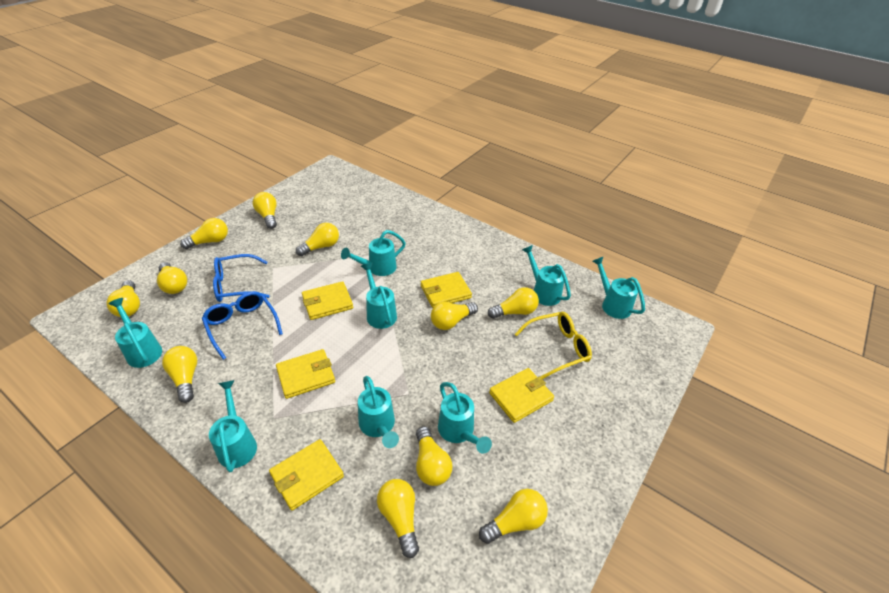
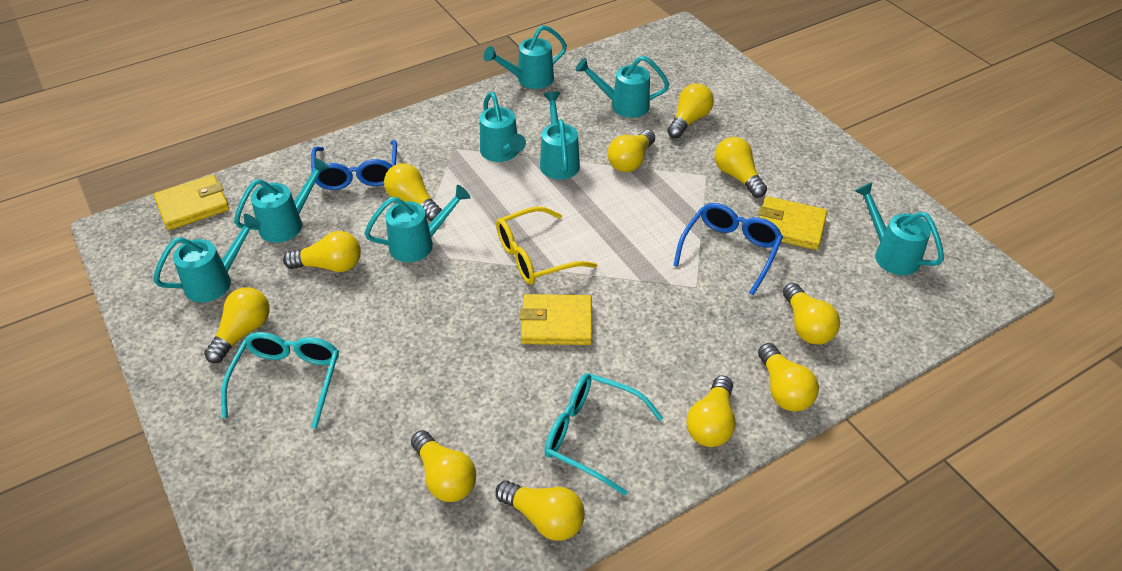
turquoise glasses: none = 0 -> [221,332,339,429] [544,373,663,496] = 2
yellow wallet: [269,439,344,511] [276,349,335,399] [302,281,353,320] [421,272,472,308] [489,368,554,423] = 5 -> [154,175,229,230] [520,294,592,345] [758,196,827,250] = 3

